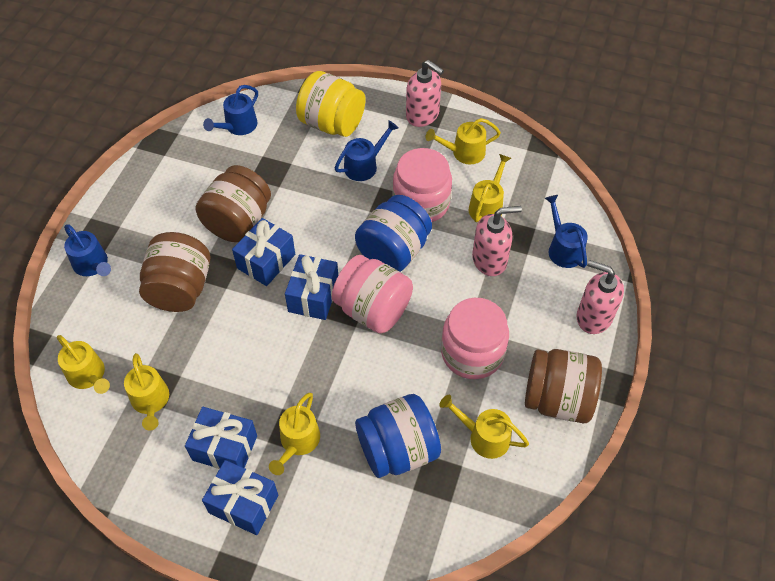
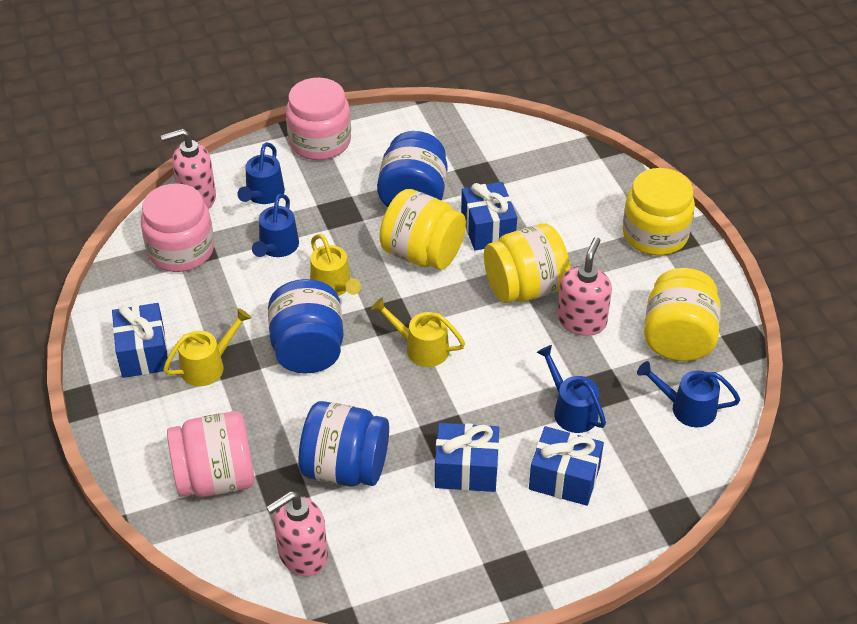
blue jar: [355,195,432,272] [355,394,441,478] = 2 -> [268,279,344,374] [299,401,389,487] [377,131,447,207] = 3
brown jar: [139,232,210,312] [196,165,271,242] [525,349,602,423] = 3 -> none = 0
yellow jar: [296,71,365,137] = 1 -> [379,189,466,270] [484,223,570,303] [622,168,695,256] [644,268,721,361] = 4
yellow watering can: [57,335,110,394] [124,353,169,431] [269,393,320,475] [426,118,501,164] [439,395,529,459] [469,154,511,222] = 6 -> [163,308,251,386] [310,234,361,296] [371,298,465,367] = 3

